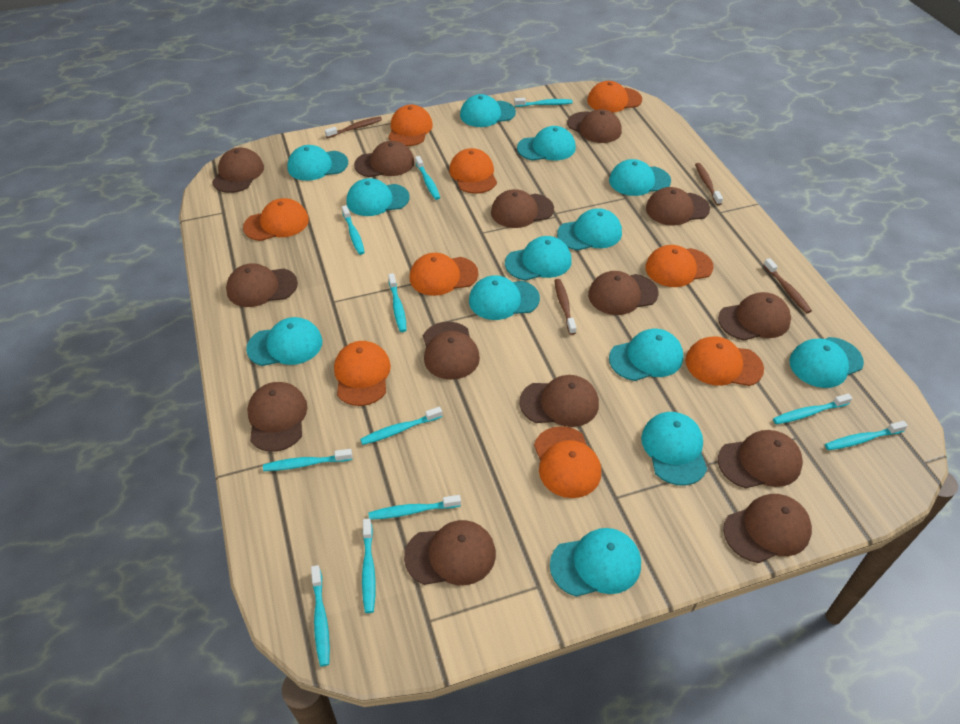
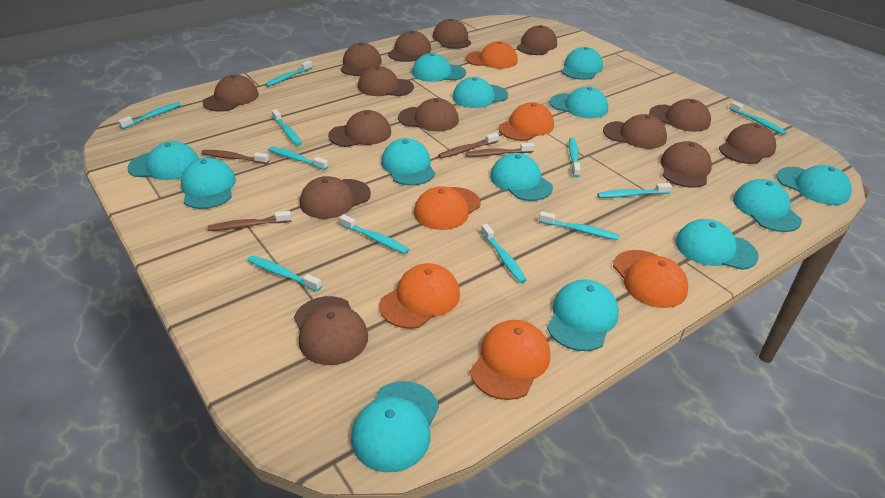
orange cap: [243,198,309,241] [334,341,391,406] [388,105,433,146] [409,253,478,296] [449,148,497,194] [534,426,601,498] [587,81,642,113] [645,245,714,287] [685,336,764,386] = 9 -> [379,263,460,329] [414,186,481,230] [466,41,518,69] [470,320,550,400] [498,102,554,141] [613,250,688,308] = 6

